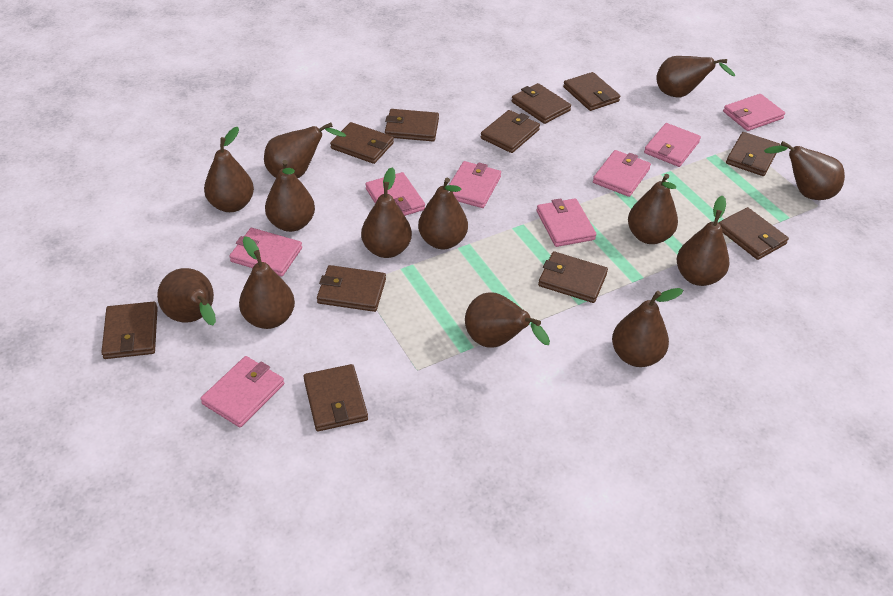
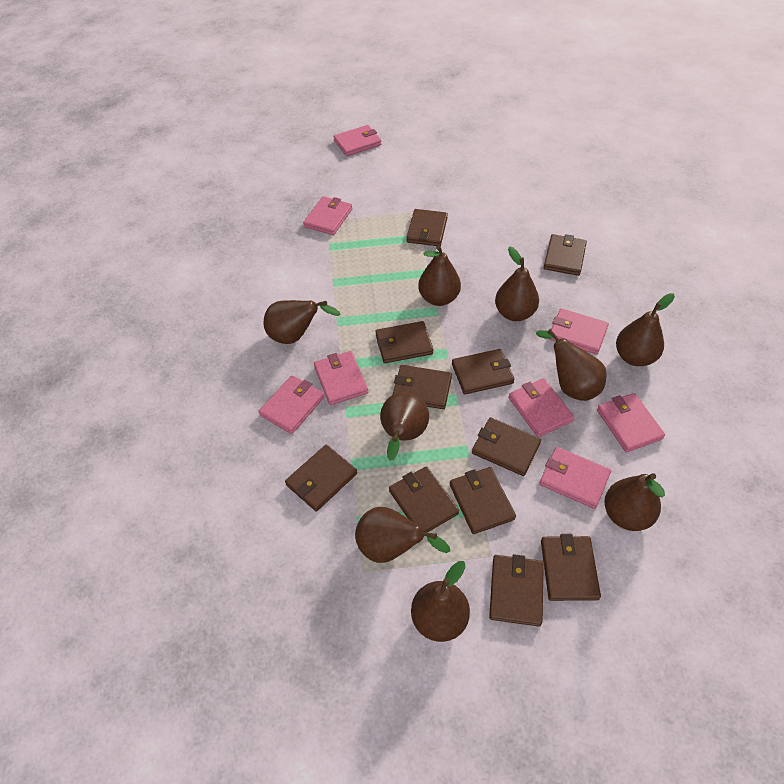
brown pear: [157,268,216,325] [204,127,254,212] [239,236,295,329] [264,123,347,178] [265,160,315,232] [361,168,412,258] [418,178,468,249] [465,292,550,348] [612,288,683,367] [628,174,678,244] [656,56,735,97] [677,196,729,286] [764,141,845,200] = 13 -> [264,300,340,344] [355,507,450,563] [380,392,429,461] [411,561,470,642] [418,245,461,306] [495,246,539,321] [536,329,606,401] [604,473,665,531] [616,293,675,366] = 9

